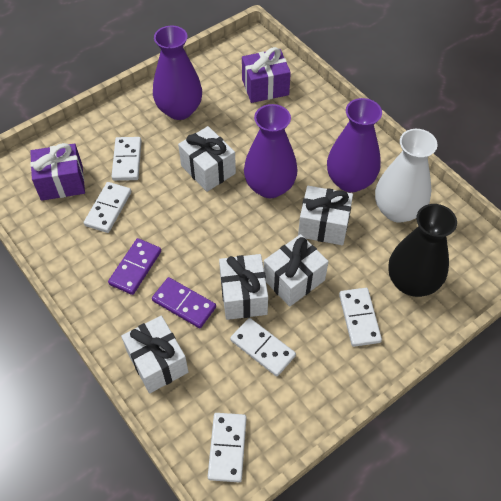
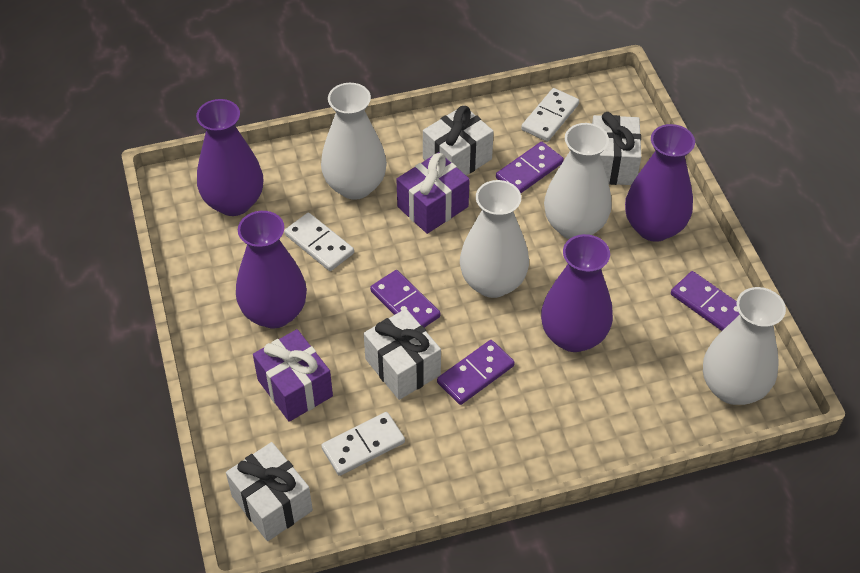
black vase: [388,204,457,297] = 1 -> none = 0
purple domino: [108,238,161,295] [152,277,216,328] = 2 -> [370,270,441,328] [437,340,515,405] [496,142,564,193] [671,271,740,331] = 4
purple vase: [153,26,202,120] [244,104,298,198] [327,98,382,192] = 3 -> [196,99,263,216] [236,211,307,328] [541,234,613,352] [625,124,695,242] = 4
white domino: [84,182,131,233] [111,137,141,181] [208,413,247,482] [230,318,296,377] [339,288,382,347] = 5 -> [284,213,354,271] [321,412,405,476] [521,88,579,142] = 3
white gift: [121,316,188,393] [178,126,236,192] [219,254,268,320] [264,234,329,307] [298,186,353,245] = 5 -> [226,442,313,541] [364,309,441,400] [423,105,494,175] [592,112,641,185] = 4
white vase: [375,129,437,223] = 1 -> [321,83,387,200] [460,180,529,298] [544,123,612,239] [703,287,786,405] = 4

